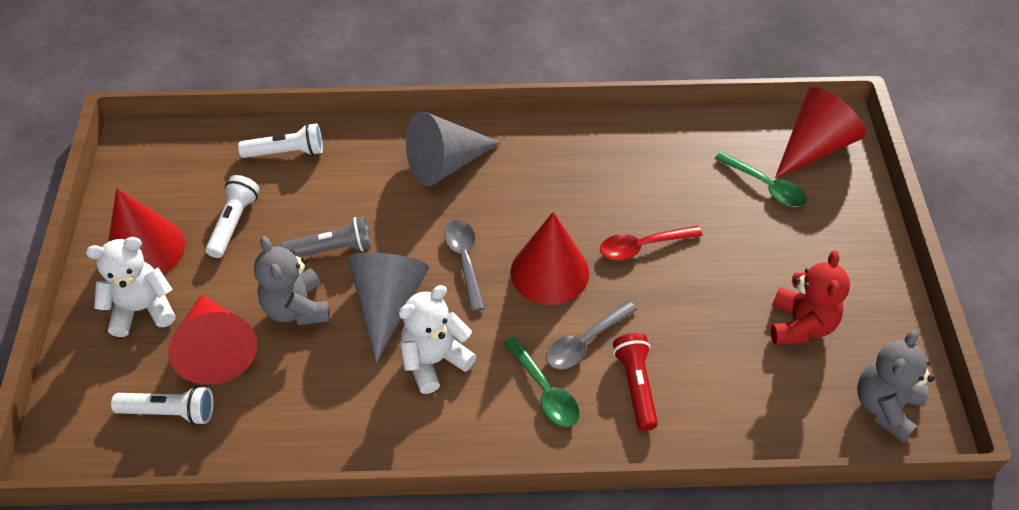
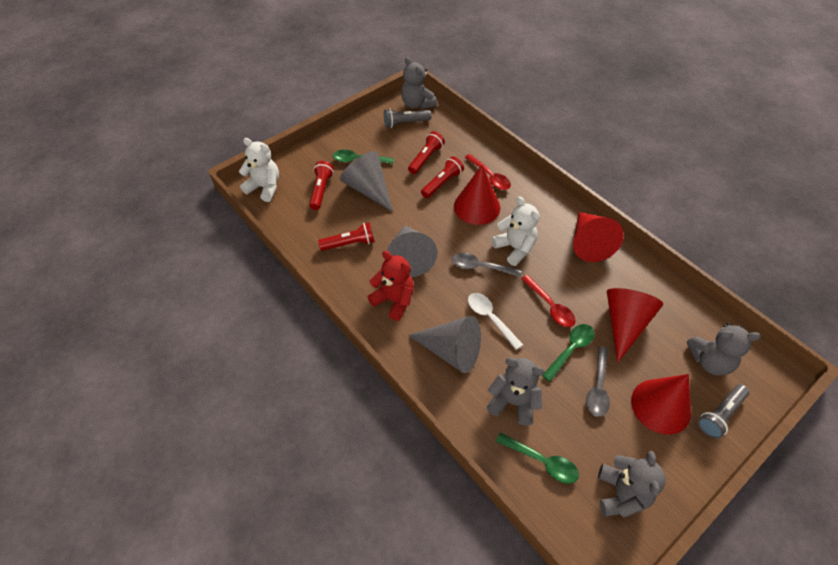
green spoon: [504,336,580,427] [715,151,807,207] = 2 -> [333,150,394,164] [496,433,579,484] [542,324,594,382] = 3
grey cone: [348,252,430,363] [406,111,501,186] = 2 -> [340,151,393,212] [387,225,438,277] [408,316,481,373] = 3
grey flashlight: [281,217,371,257] = 1 -> [384,108,431,128] [698,384,749,439] = 2
grey teddy bear: [254,236,330,325] [857,329,934,442] = 2 -> [401,57,437,109] [486,358,545,426] [598,451,666,518] [687,323,761,376] = 4
red flashlight: [613,333,658,431] = 1 -> [309,161,334,210] [318,222,375,251] [408,131,445,174] [421,156,464,198] = 4
red spoon: [600,225,703,260] = 1 -> [464,154,511,190] [521,275,575,327] = 2
white flashlight: [111,386,214,425] [206,175,260,258] [238,123,323,158] = 3 -> none = 0
white spoon: none = 0 -> [468,293,523,350] = 1

